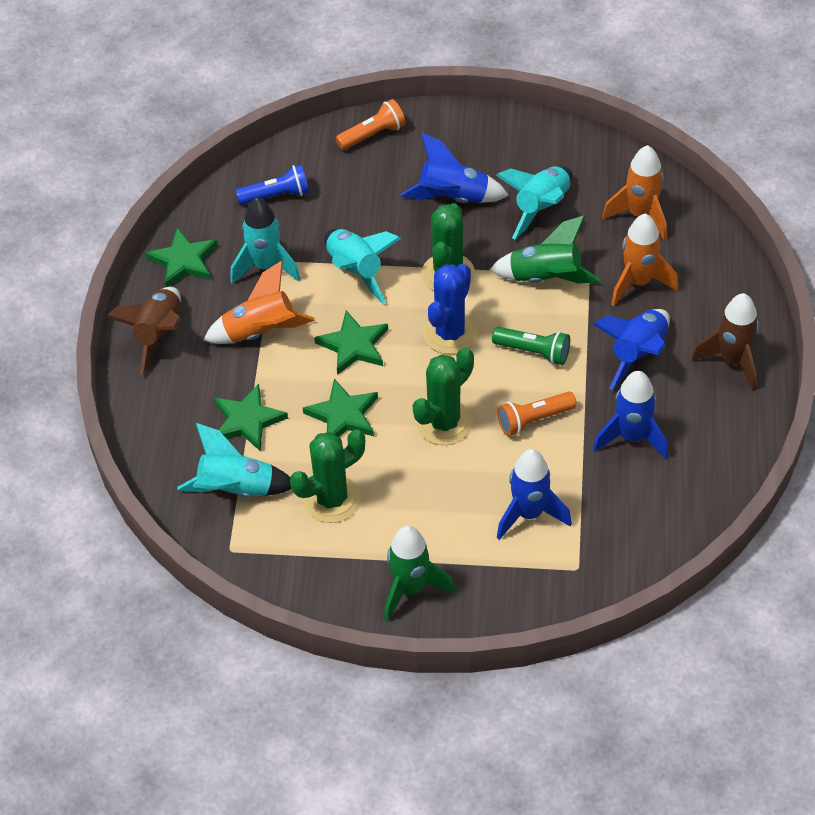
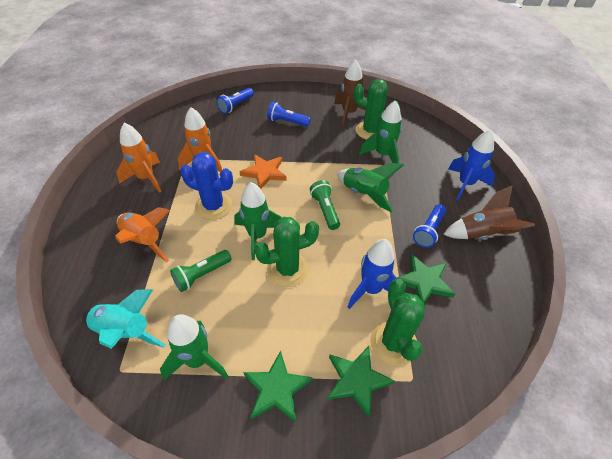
blue flashlight: [236,164,310,205] = 1 -> [216,88,254,114] [267,102,311,127] [413,204,446,248] = 3
blue rocket: [401,133,509,203] [497,449,572,540] [593,309,670,390] [593,371,668,459] = 4 -> [348,239,397,309] [448,130,495,201] = 2
green flashlight: [492,327,570,365] = 1 -> [170,250,232,292] [310,180,340,230] = 2
green rocket: [384,526,455,623] [490,216,601,283] = 2 -> [160,314,229,381] [234,182,282,260] [337,163,404,213] [359,101,402,163] = 4
green star: [145,227,218,287] [214,384,288,452] [303,379,378,437] [314,310,388,375] = 4 -> [243,351,313,422] [327,346,394,418] [397,255,455,303] = 3
orange flashlight: [336,99,406,150] [497,391,577,436] = 2 -> none = 0
orange star: none = 0 -> [239,154,287,189] = 1
turquoise rocket: [177,423,291,497] [230,198,301,284] [324,229,401,304] [496,166,573,239] = 4 -> [82,289,166,349] = 1

